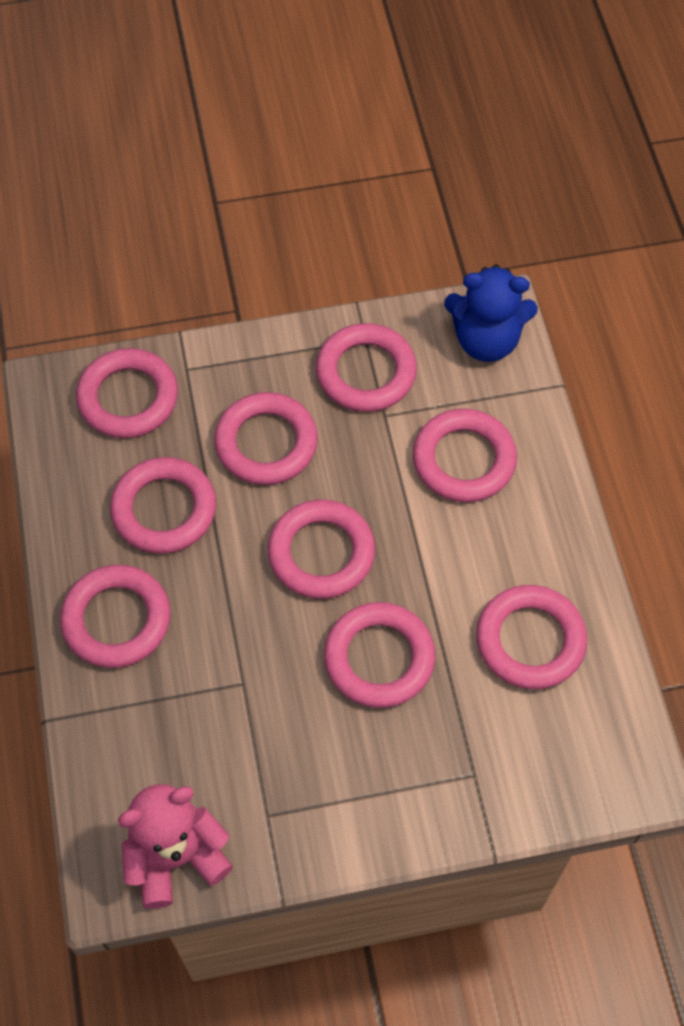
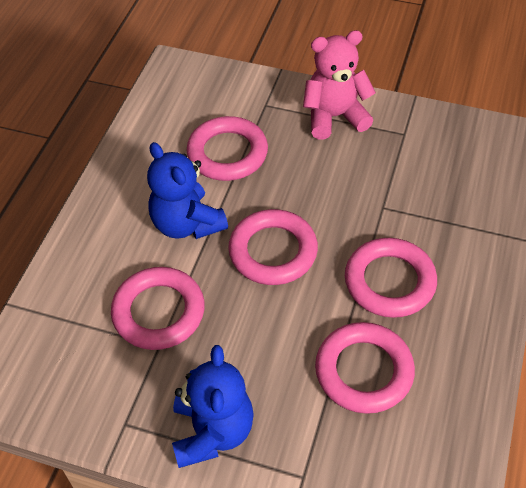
blue teddy bear: [444,265,538,362] = 1 -> [147,142,228,239] [172,345,254,468] = 2
pink ring: [60,565,171,668] [76,348,178,438] [110,457,216,554] [214,392,318,485] [268,500,375,599] [316,323,417,412] [324,602,436,708] [413,409,517,502] [476,585,588,689] = 9 -> [111,267,205,350] [187,116,268,181] [228,209,318,285] [315,322,415,414] [345,238,437,318] = 5

